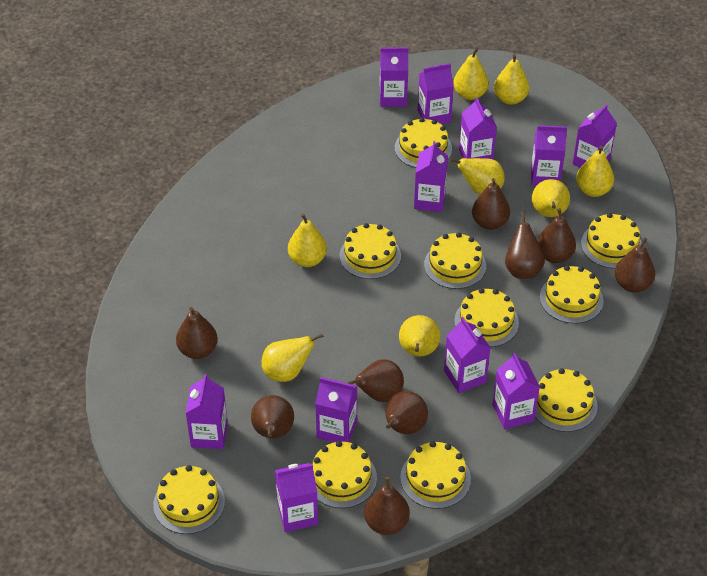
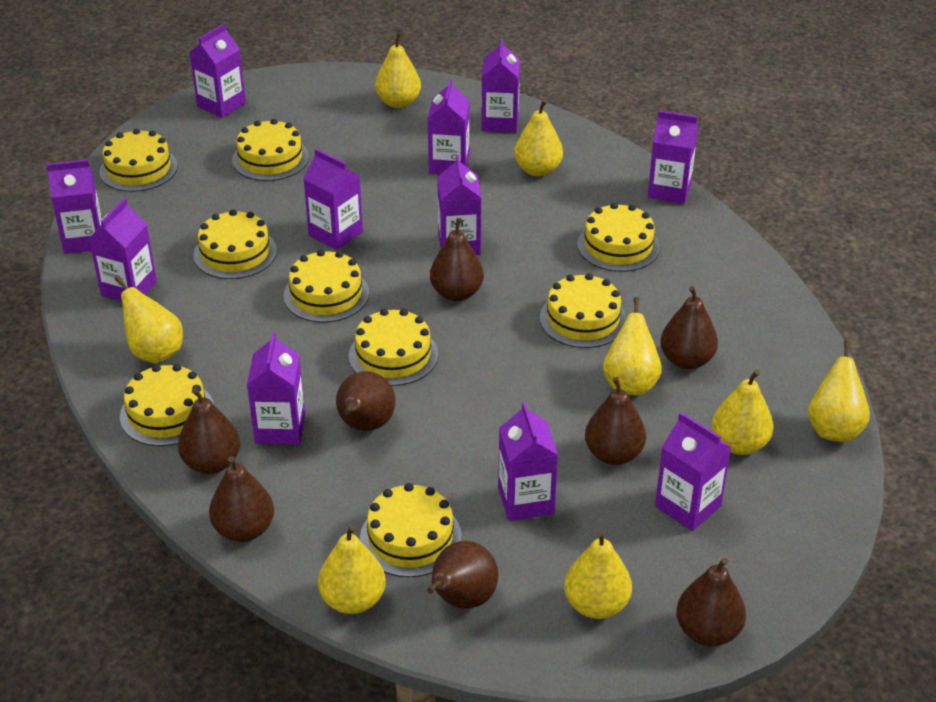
brown pear: [176,307,218,359] [251,395,294,438] [348,359,404,402] [364,477,410,535] [385,391,428,434] [472,178,510,230] [505,211,545,278] [537,208,576,263] [615,237,655,292] = 9 -> [178,388,240,474] [209,456,274,542] [336,371,395,431] [427,541,498,609] [430,218,484,301] [585,377,646,465] [660,286,718,369] [676,558,746,646] = 8
yellow cake: [153,465,225,534] [311,441,377,508] [339,223,401,279] [395,118,452,168] [400,441,471,509] [424,232,486,289] [454,288,519,347] [535,368,598,432] [540,266,603,324] [581,213,642,269] = 10 -> [99,129,178,192] [120,364,214,446] [193,209,277,279] [232,119,309,181] [283,250,369,323] [349,309,438,386] [360,483,462,577] [540,273,627,348] [577,203,660,272] = 9

